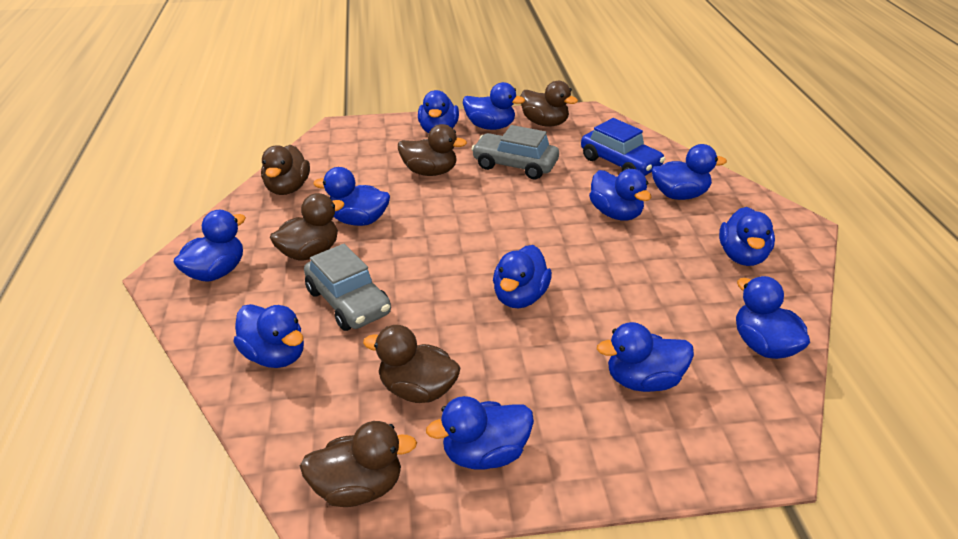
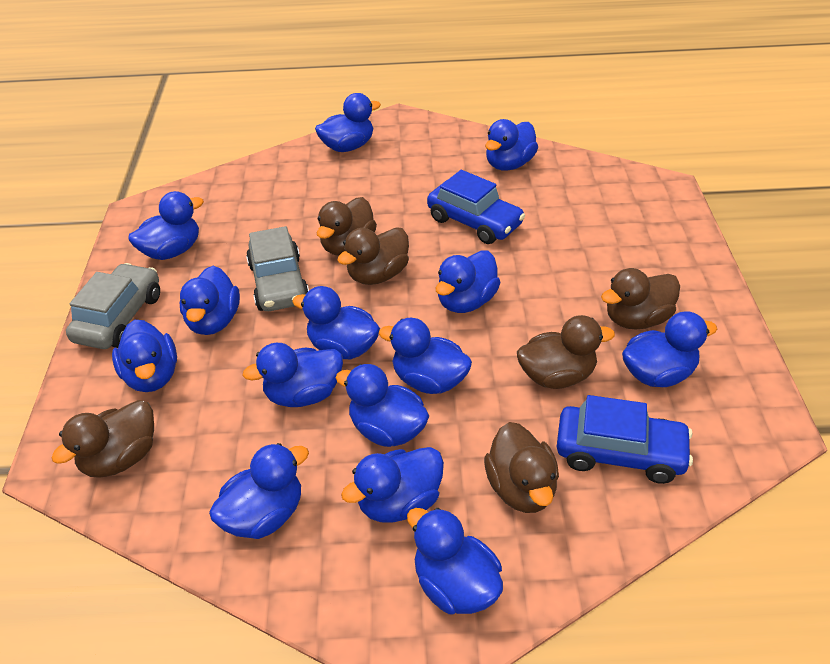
blue car: [581,118,665,176] = 1 -> [427,170,525,244] [557,395,693,484] = 2
blue duck: [173,210,246,282] [234,304,304,368] [313,167,390,226] [418,90,459,133] [426,396,534,469] [463,82,525,130] [493,245,552,308] [589,169,651,221] [597,322,694,392] [652,144,727,200] [719,207,775,266] [736,276,810,359] = 12 -> [112,320,177,392] [128,191,204,260] [180,266,240,335] [209,443,309,539] [242,343,343,407] [292,286,380,359] [315,93,381,152] [336,364,429,447] [341,447,444,523] [379,318,472,394] [407,508,503,614] [436,251,501,313] [485,119,538,171] [622,311,717,387] = 14

